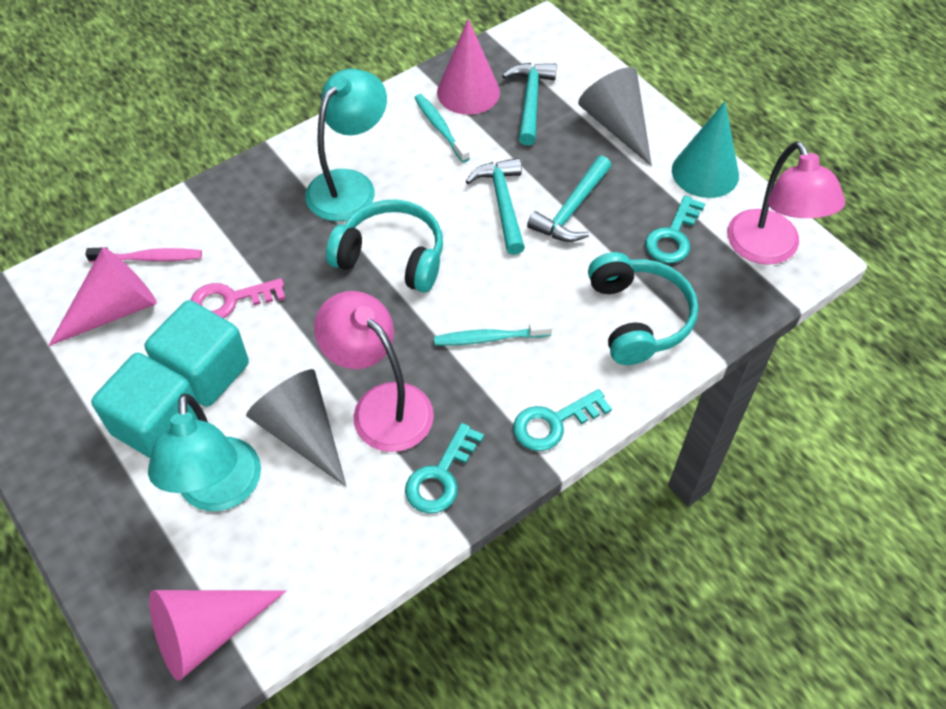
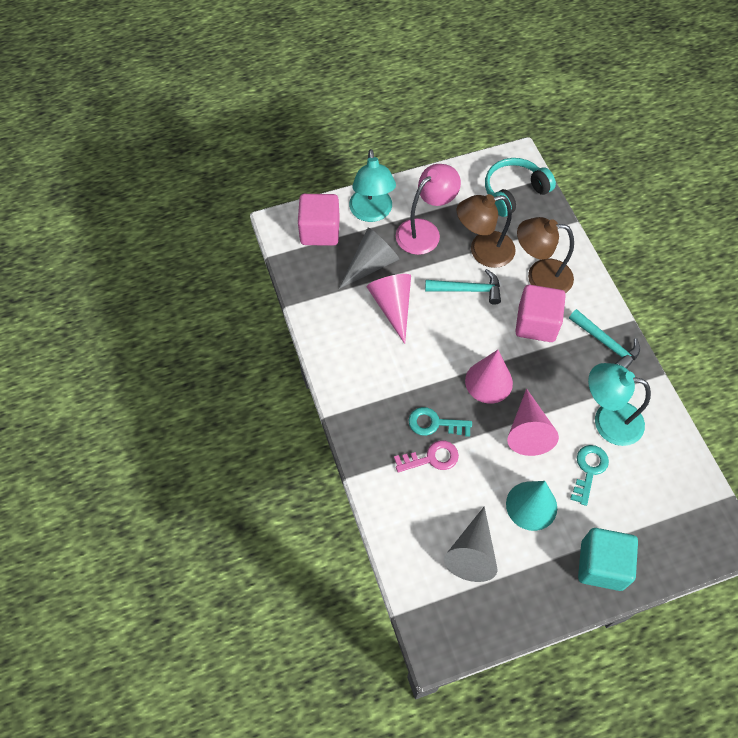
brown lamp: none = 0 -> [457,194,515,268] [517,217,574,293] = 2
pink cube: none = 0 -> [298,194,340,246] [515,285,566,342] = 2
pink lamp: [314,291,434,452] [727,141,845,265] = 2 -> [396,164,461,255] = 1
pink toothbrush: [86,247,202,263] = 1 -> none = 0
turquoise cube: [91,353,199,458] [145,300,249,407] = 2 -> [578,528,638,591] = 1
turquoise hammer: [465,158,525,255] [502,63,557,146] [527,156,611,242] = 3 -> [425,269,501,305] [569,309,640,369] = 2
turquoise headphones: [326,199,443,292] [588,252,698,365] = 2 -> [485,158,556,217] = 1
turquoise key: [405,423,484,514] [513,389,612,451] [645,195,705,263] = 3 -> [408,407,472,437] [570,445,609,506] = 2
turquoise toothbrush: [415,94,470,163] [434,321,552,346] = 2 -> none = 0

